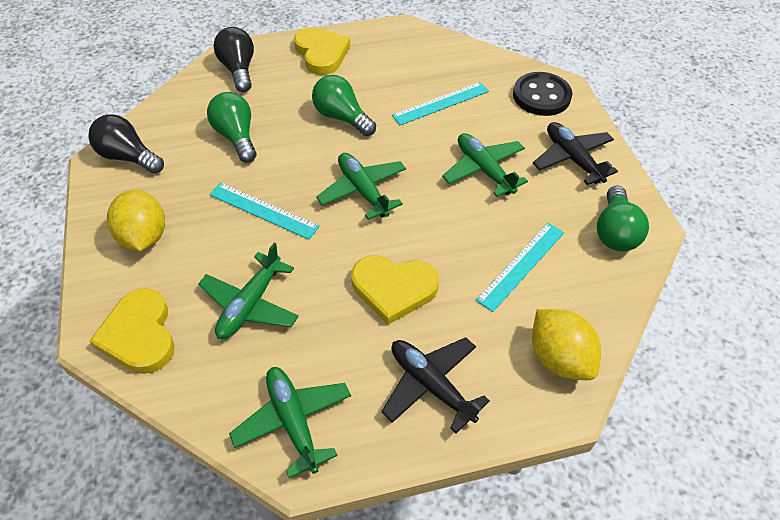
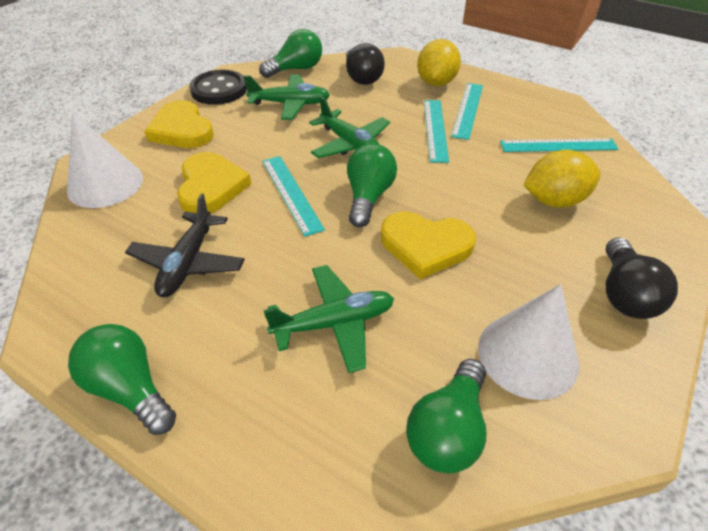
black plane: [382,337,490,433] [533,122,618,185] = 2 -> [125,193,245,297] = 1
green light bulb: [207,92,257,163] [312,75,376,136] [597,186,649,251] = 3 -> [68,324,176,435] [259,29,322,78] [347,143,397,227] [406,359,486,474] = 4
green plane: [198,243,299,339] [229,367,351,478] [316,153,406,220] [442,133,528,197] = 4 -> [243,74,330,120] [263,265,394,373] [309,96,390,158] = 3
turquoise ruler: [209,183,320,240] [392,82,489,125] [476,223,564,312] = 3 -> [262,156,325,237] [424,100,449,163] [451,83,483,140] [500,138,619,152] = 4
white cone: none = 0 -> [67,112,143,208] [478,284,579,400] = 2

